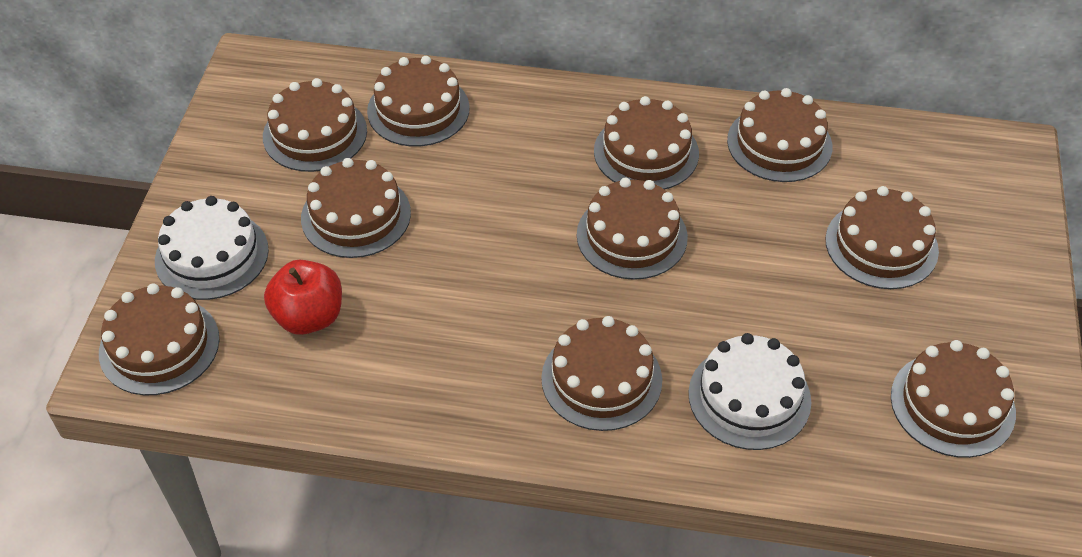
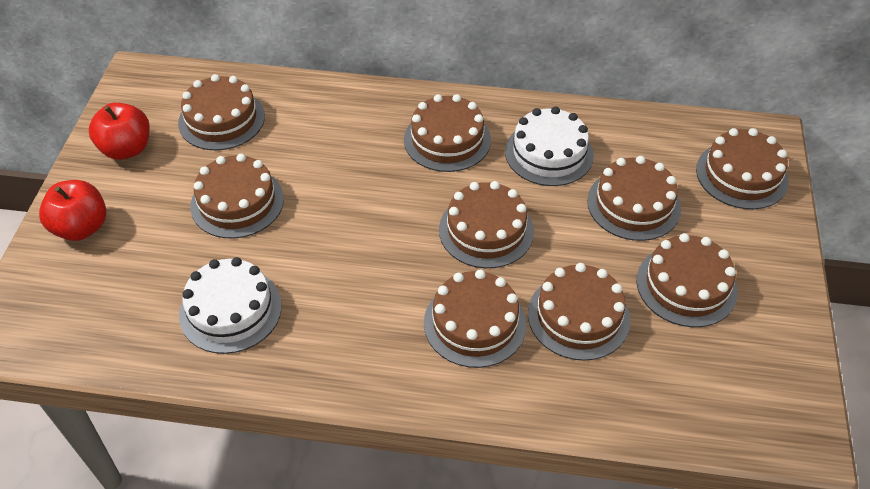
brown cake: [99,283,219,395] [263,78,367,172] [301,158,411,258] [367,56,470,147] [541,316,662,431] [577,178,688,280] [594,96,699,190] [727,88,832,182] [825,186,939,289] [891,340,1016,458] = 10 -> [178,74,265,150] [190,154,284,239] [404,94,491,172] [424,270,526,368] [439,181,534,268] [528,263,631,361] [587,156,681,241] [637,233,738,327] [696,128,789,209] = 9
red apple: [264,260,342,335] = 1 -> [39,180,107,241] [89,103,150,160] = 2

